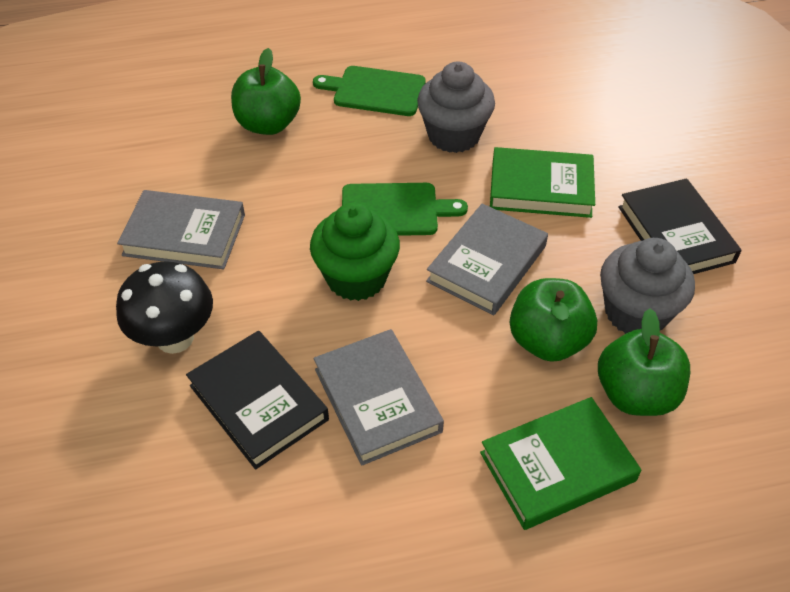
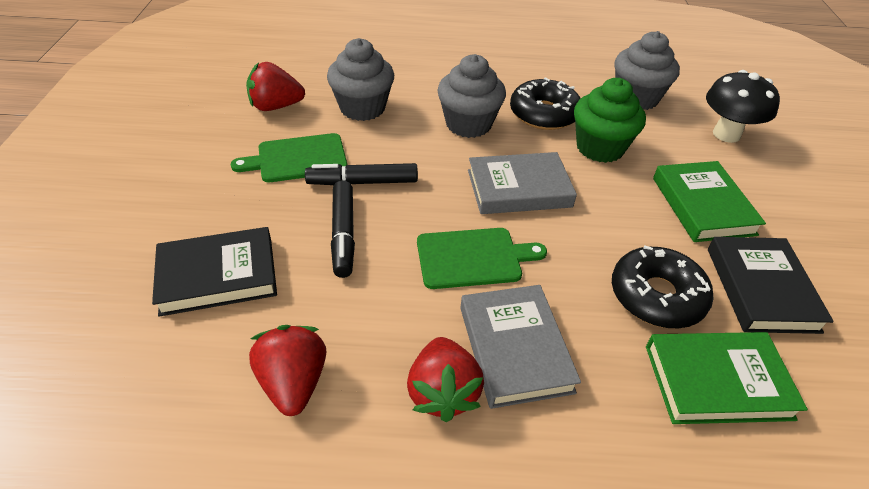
black donut: none = 0 -> [510,77,581,130] [612,245,713,329] = 2
black marker: none = 0 -> [305,163,418,185] [331,180,355,278] = 2
green apple: [231,48,301,135] [510,278,597,362] [598,308,690,416] = 3 -> none = 0
grey book: [117,190,245,269] [314,329,444,466] [426,203,548,315] = 3 -> [460,285,581,409] [468,152,577,214] = 2
grey cupcake: [417,62,495,153] [600,238,695,334] = 2 -> [327,38,394,121] [437,54,506,138] [615,31,680,110] = 3
red strawberry: none = 0 -> [246,62,305,111] [249,325,326,416] [407,337,484,422] = 3

